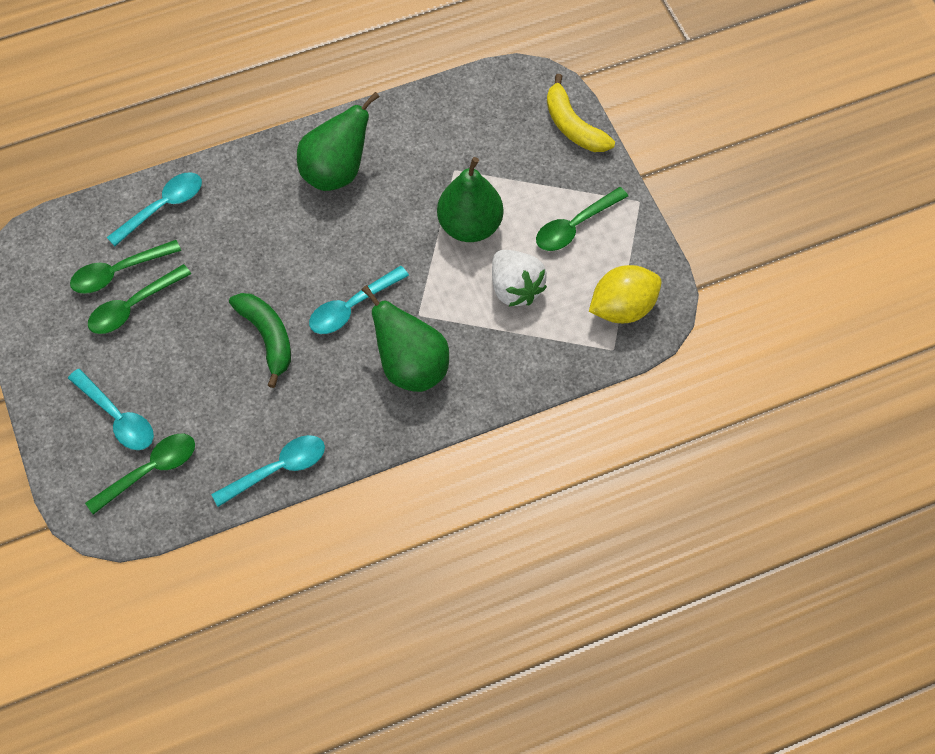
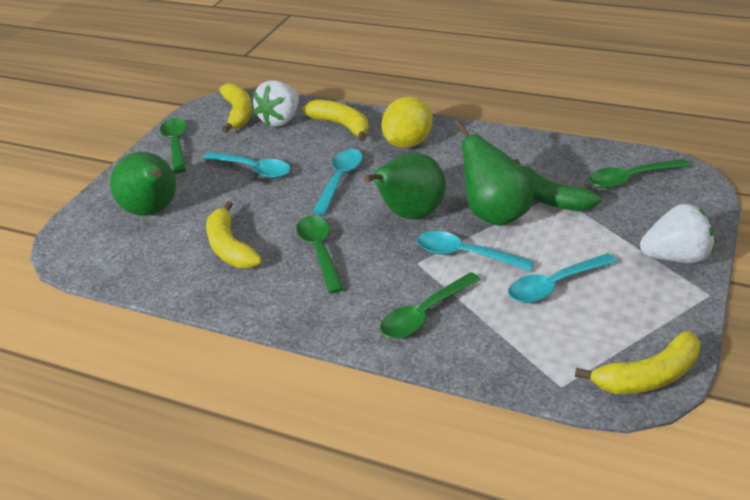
white strawberry: [492,250,547,307] = 1 -> [253,80,299,127] [640,204,714,263] = 2
yellow banana: [547,74,615,152] = 1 -> [206,201,262,268] [219,83,252,133] [302,100,369,142] [575,331,700,394] = 4

